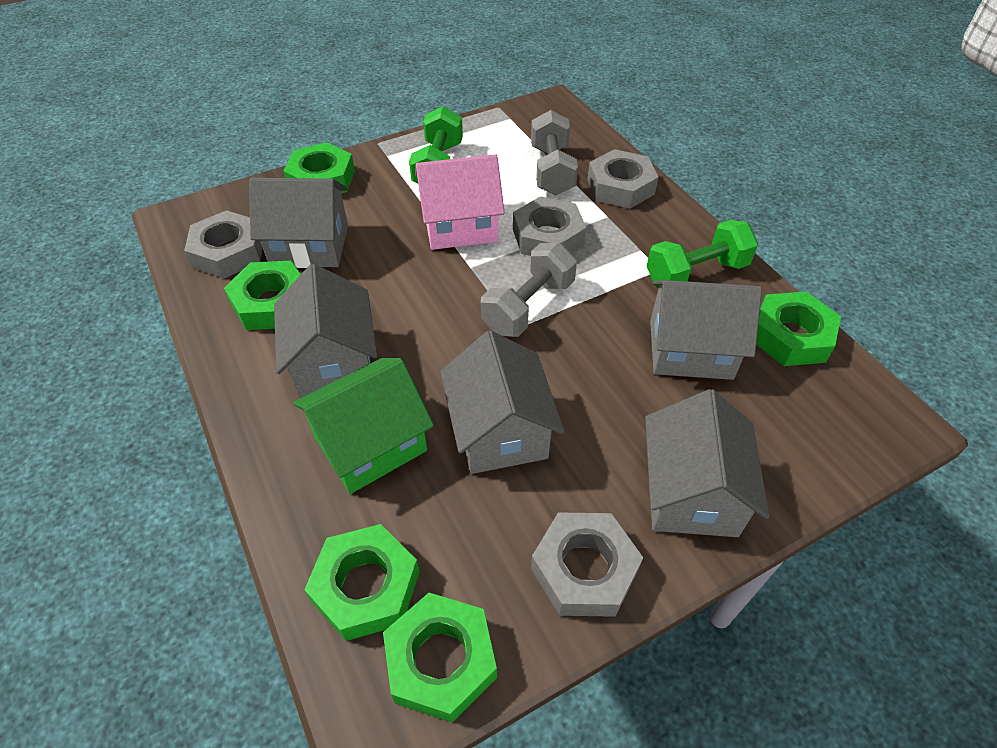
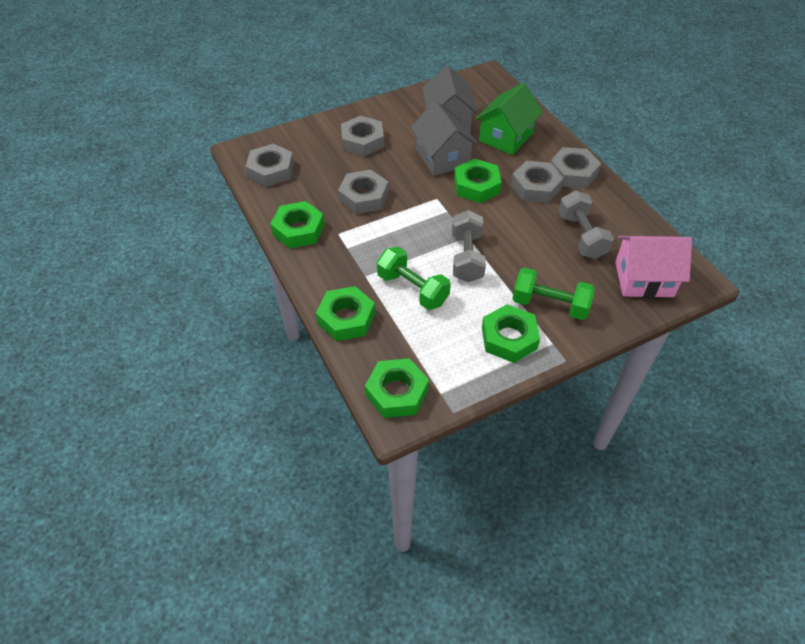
grey house: [249,178,348,268] [274,264,377,398] [440,330,564,474] [645,389,769,537] [650,280,762,380] = 5 -> [410,101,478,176] [422,66,478,133] = 2
grey nut: [184,210,262,278] [513,196,586,256] [531,512,643,617] [587,149,658,209] = 4 -> [245,144,294,187] [338,170,389,214] [341,116,384,156] [511,161,564,203] [550,147,601,188] = 5

